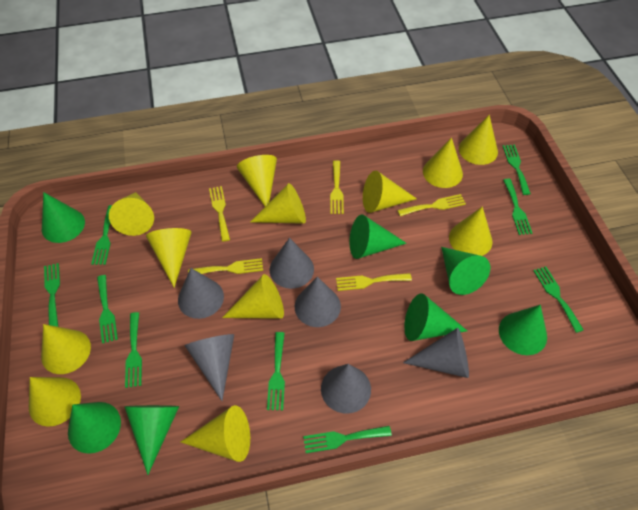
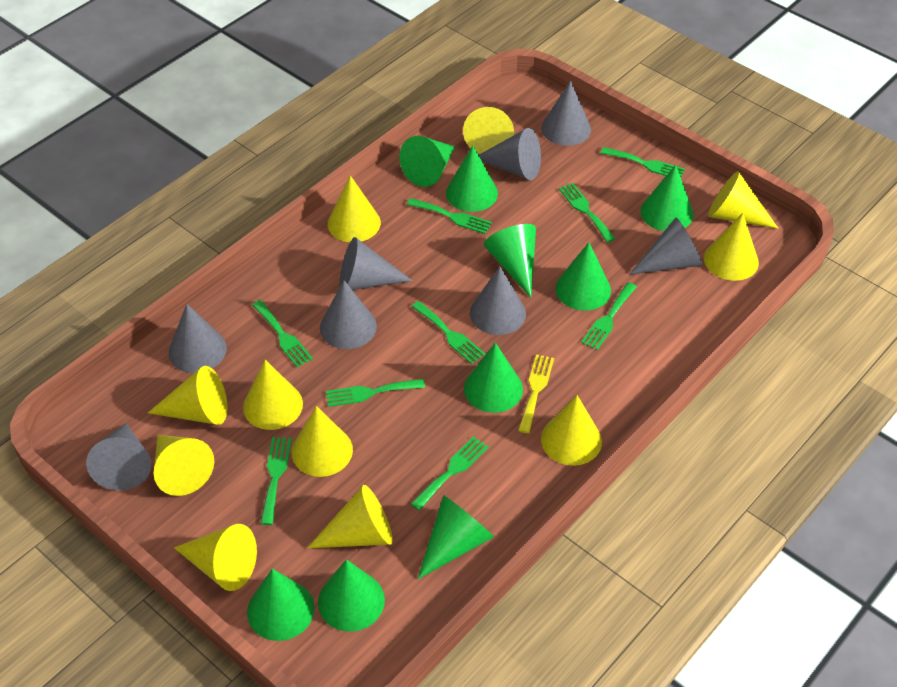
green cone: [42,192,85,243] [68,402,121,454] [124,405,179,475] [349,215,407,259] [404,293,467,341] [441,247,490,295] [499,305,547,355] = 7 -> [247,569,315,641] [318,559,385,632] [400,136,455,187] [418,495,494,579] [446,145,498,212] [464,343,523,413] [484,224,536,297] [556,242,611,311] [641,165,694,231] = 9
grey cone: [178,268,224,319] [185,334,234,401] [270,238,314,289] [295,276,341,327] [321,364,371,414] [403,328,469,378] = 6 -> [86,423,151,491] [169,304,227,373] [320,280,377,349] [339,237,413,290] [470,267,526,335] [479,128,541,180] [541,81,591,146] [629,217,703,275] = 8
yellow cone: [29,377,81,427] [41,324,91,374] [109,192,154,236] [146,228,192,288] [181,405,250,462] [222,274,284,319] [237,155,277,206] [250,183,306,224] [363,171,417,213] [423,137,463,188] [449,207,492,256] [459,115,498,165] = 12 -> [148,366,228,425] [154,435,214,496] [174,524,257,591] [243,360,303,430] [291,406,353,477] [307,485,393,548] [328,175,381,242] [463,107,514,154] [541,395,602,466] [704,213,759,281] [708,171,778,229] = 11
yellow fork: [188,258,263,274] [209,186,230,242] [330,160,344,214] [336,273,412,291] [397,194,466,216] = 5 -> [518,354,554,433] = 1

